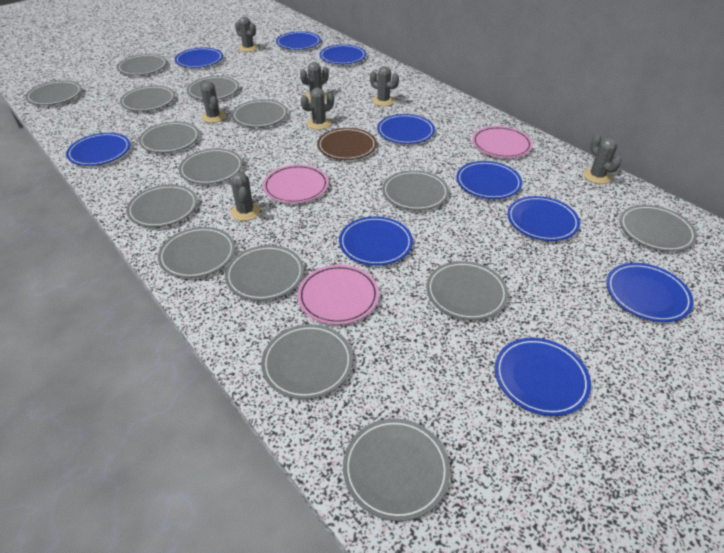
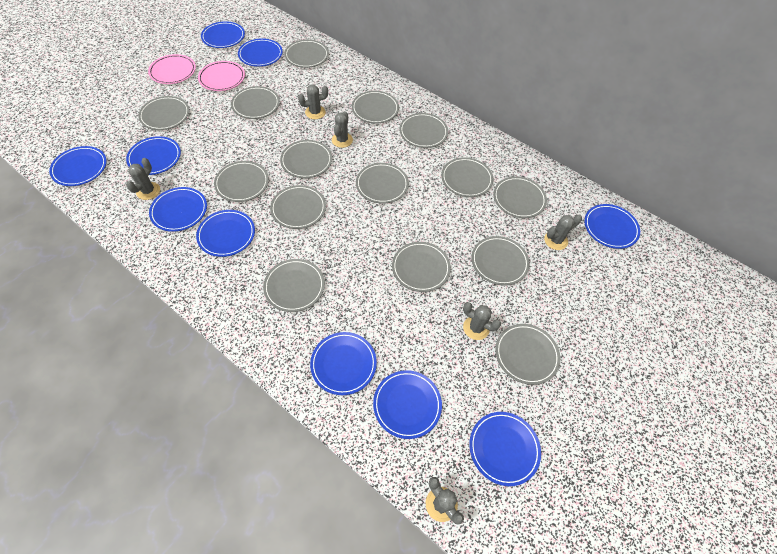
brown plate: [317,128,377,160] = 1 -> none = 0
grey cactus: [200,80,226,123] [231,172,260,221] [235,17,258,52] [300,62,329,101] [301,88,334,130] [370,66,399,106] [583,134,622,184] = 7 -> [126,158,160,200] [298,84,328,119] [332,111,353,148] [426,477,464,524] [463,302,501,340] [544,215,582,250] = 6
pink plate: [263,165,329,204] [297,265,379,325] [472,126,533,158] = 3 -> [148,54,196,84] [198,61,245,91] = 2

